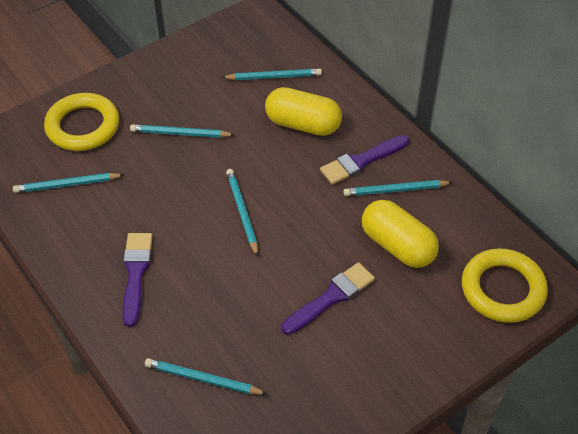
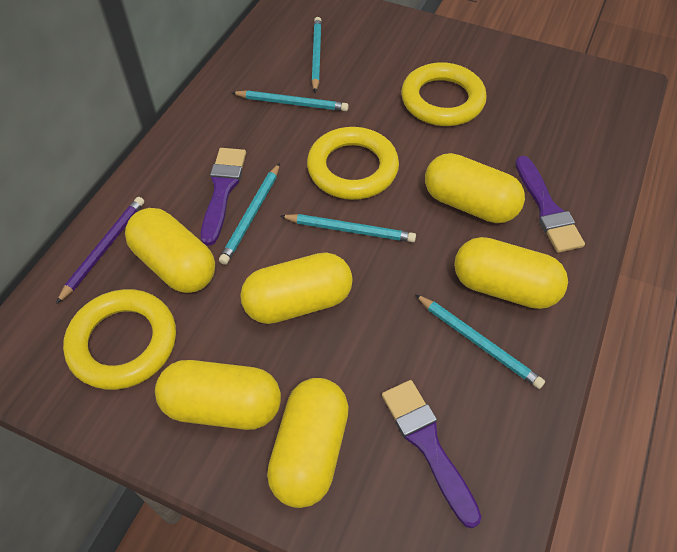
purple pencil: none = 0 -> [56,197,144,304] = 1
turquoise pencil: [13,173,125,193] [130,124,235,138] [145,358,267,395] [221,69,322,80] [226,169,258,257] [343,180,453,196] = 6 -> [219,163,280,265] [231,90,349,111] [281,214,416,242] [312,17,322,92] [415,294,545,389] = 5
yellow capsule: [265,87,342,136] [362,200,439,268] = 2 -> [125,208,215,293] [155,360,281,430] [240,252,353,324] [267,378,349,508] [425,153,525,223] [454,237,568,309] = 6
yellow ring: [44,93,119,151] [462,248,548,323] = 2 -> [63,289,176,390] [307,127,399,200] [401,62,487,126] = 3

